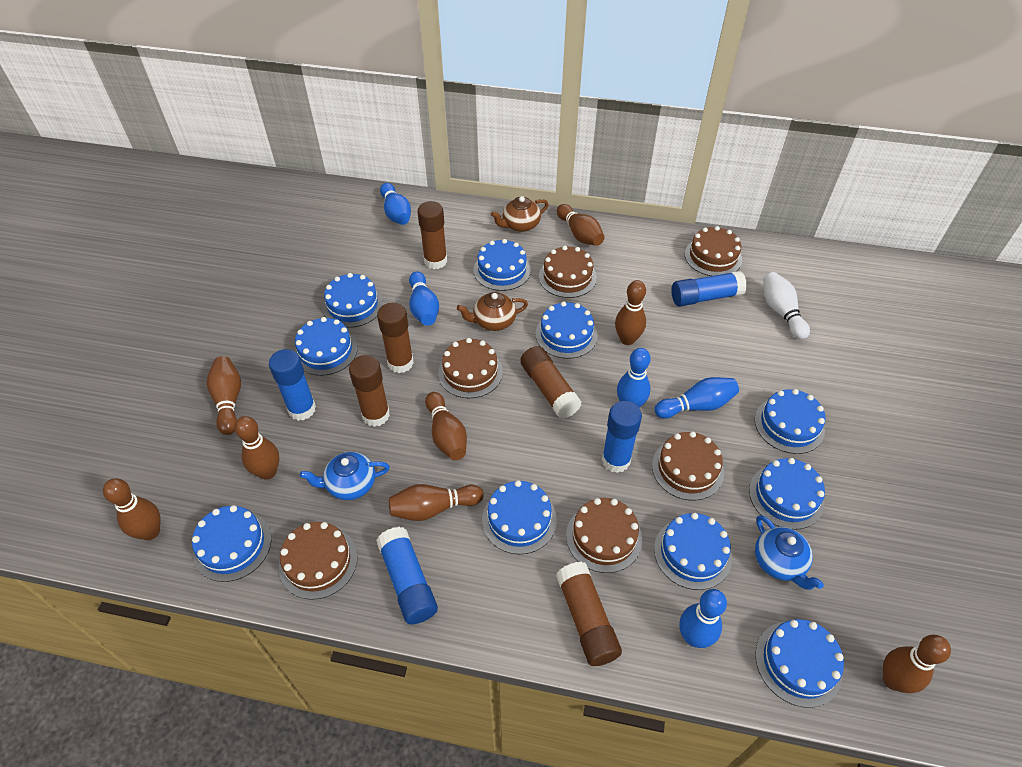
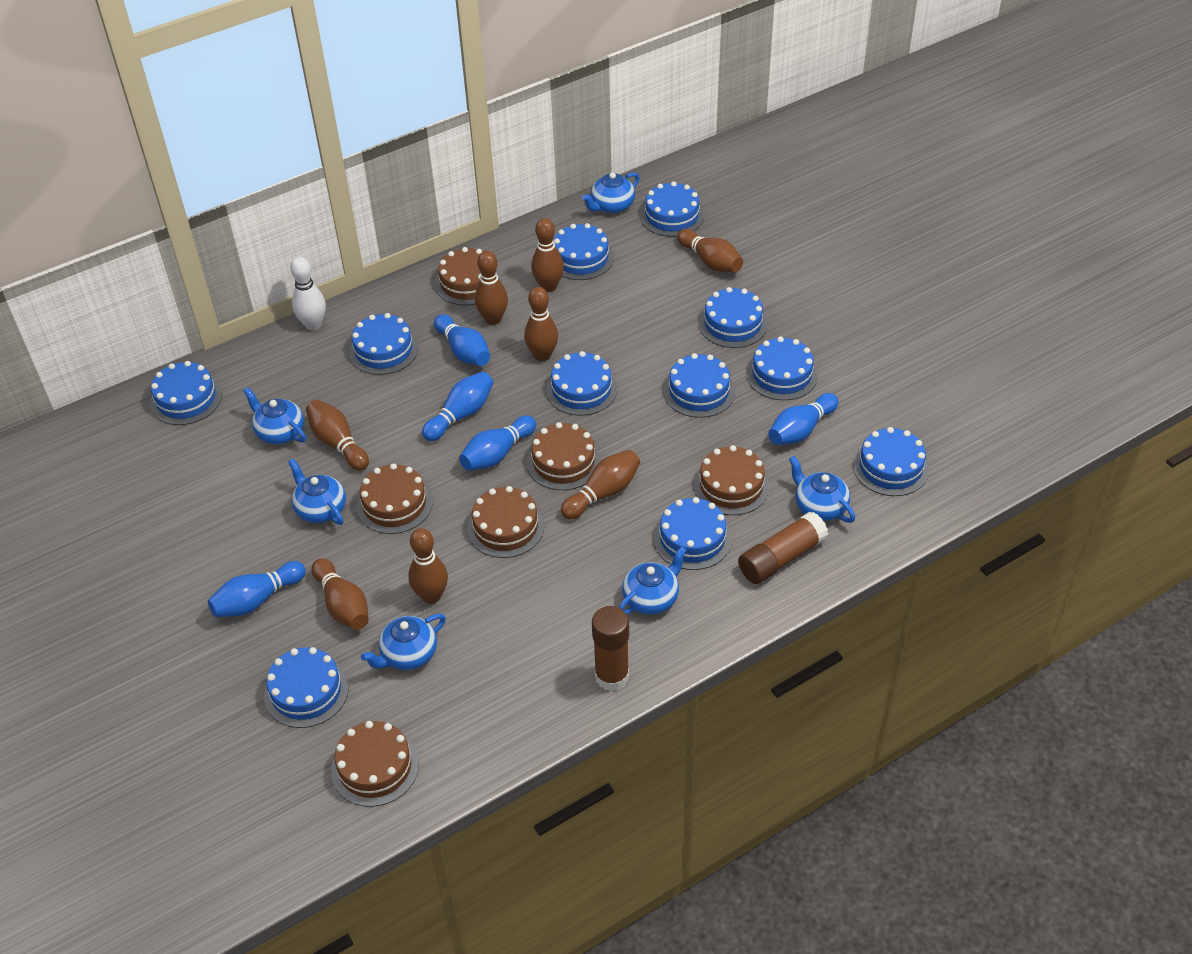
blue cake: [192,505,272,582] [294,317,358,376] [323,273,383,328] [473,239,531,291] [482,480,557,554] [535,301,598,359] [654,513,732,590] [749,458,825,530] [755,389,826,454] [755,619,844,708] = 10 -> [150,361,222,425] [264,647,349,728] [349,313,418,375] [546,351,617,416] [554,223,614,280] [640,181,704,237] [654,497,732,570] [663,353,735,418] [699,287,768,348] [746,336,818,400] [853,427,929,496] = 11
blue glue stick: [269,349,316,421] [376,527,438,624] [602,401,642,473] [671,271,747,306] = 4 -> none = 0
blue teapot: [300,452,390,500] [755,515,824,590] = 2 -> [243,387,306,444] [288,459,346,525] [361,614,446,670] [582,172,640,213] [619,546,687,614] [789,456,855,523] = 6
brown glue stick: [349,355,390,427] [377,303,414,373] [417,201,447,269] [520,346,582,419] [556,562,622,666] = 5 -> [592,606,629,691] [738,512,828,584] = 2
brown teapot: [457,292,528,331] [491,196,549,232] = 2 -> none = 0

